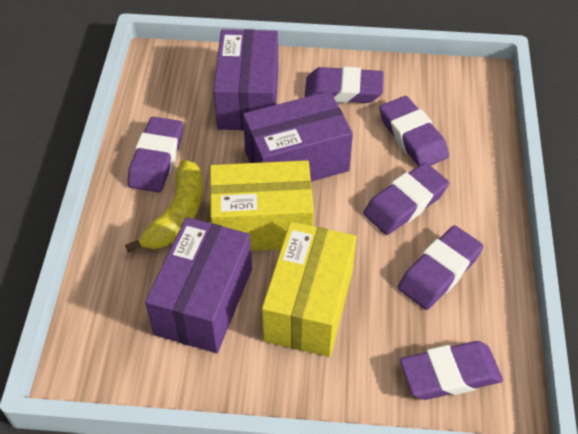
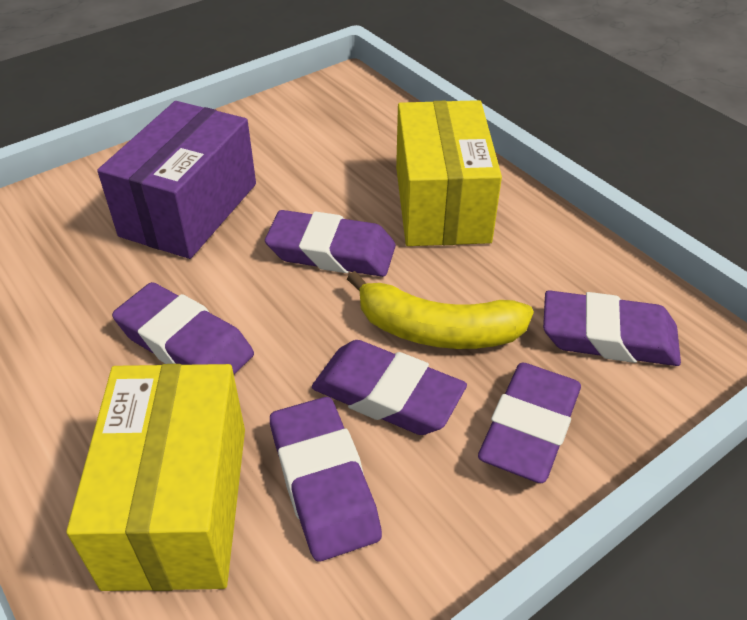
purple box: [145,217,252,353] [213,29,278,131] [243,91,353,182] = 3 -> [97,101,256,259] = 1

